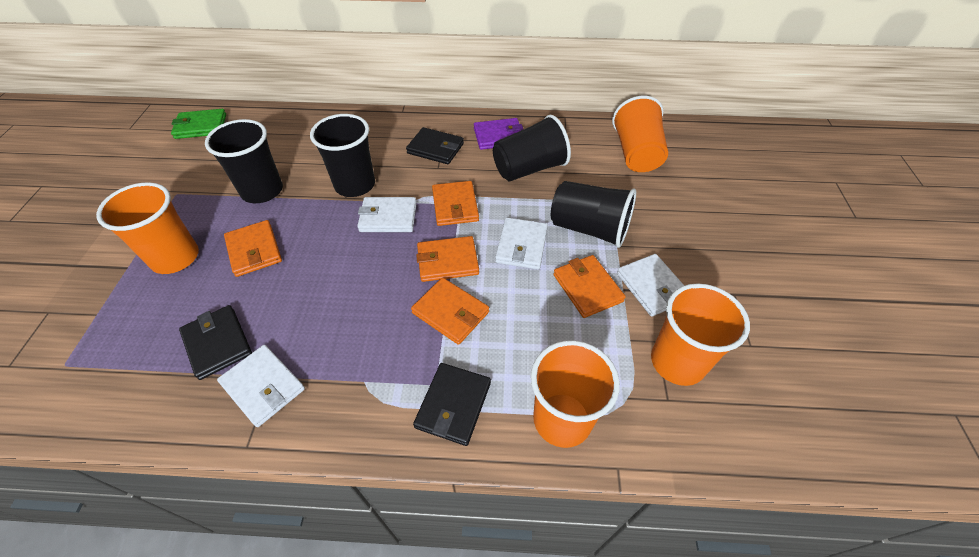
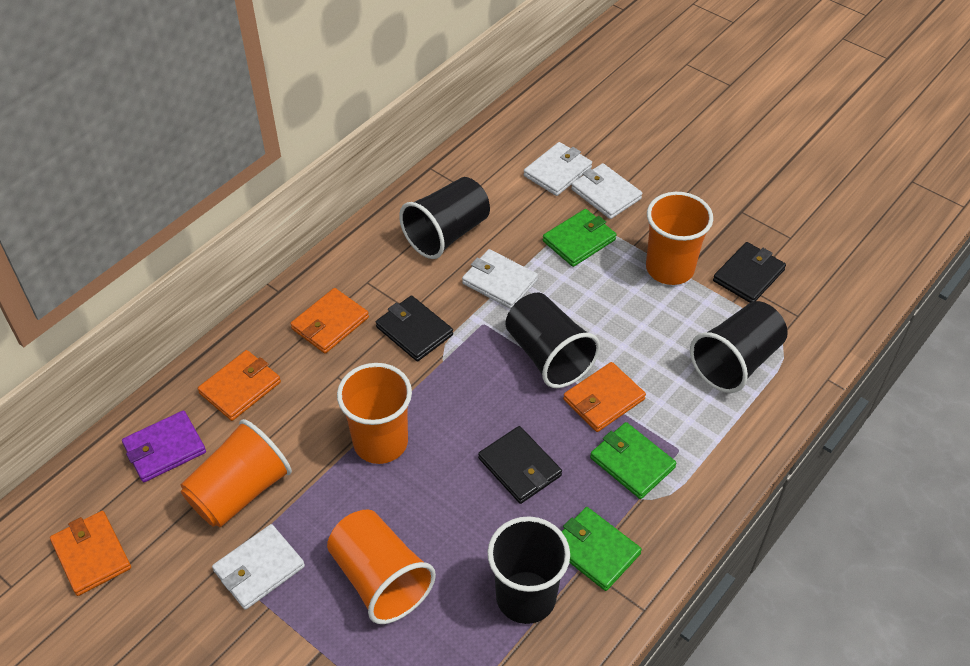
green wallet: [171,109,226,139] = 1 -> [543,209,616,267] [562,507,642,591] [590,422,676,499] = 3
orange wallet: [224,220,282,277] [411,278,489,345] [416,236,479,282] [432,181,479,226] [553,255,626,318] = 5 -> [50,511,131,596] [198,350,281,421] [290,288,369,354] [563,362,646,432] = 4

